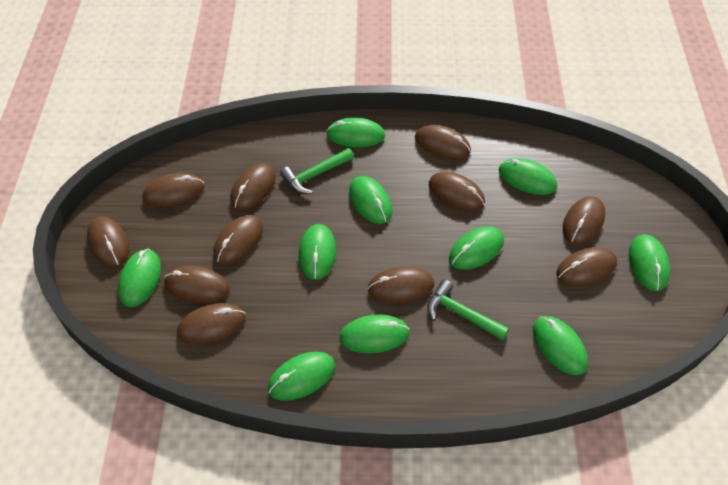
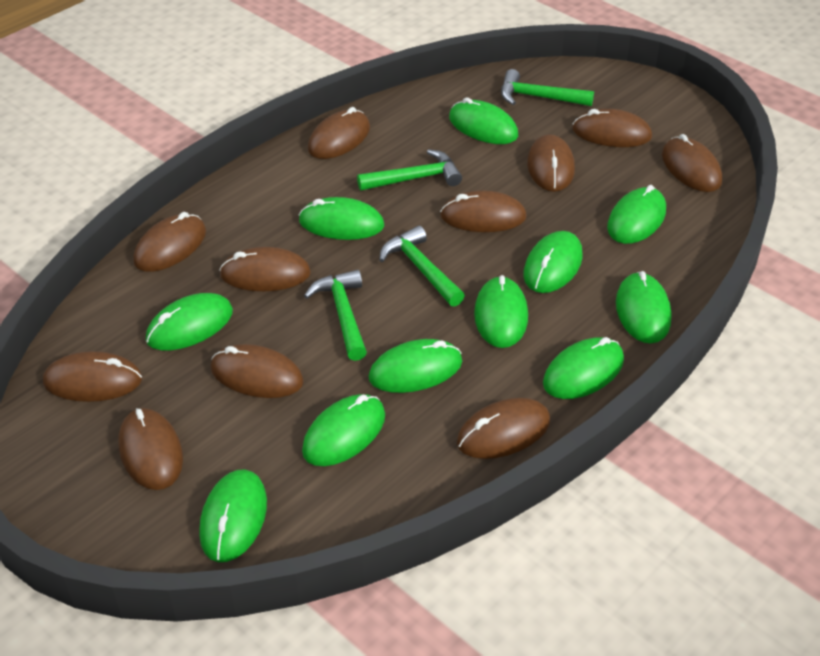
green hammer: [280,148,354,194] [427,280,509,341] = 2 -> [304,270,367,361] [357,149,462,191] [379,226,465,307] [501,69,594,106] = 4
green mouse: [118,249,161,307] [268,352,335,401] [299,224,336,280] [327,117,385,147] [339,314,410,353] [349,176,392,224] [449,226,504,270] [499,158,557,195] [533,316,588,376] [629,234,670,291] = 10 -> [146,293,233,350] [199,470,267,562] [299,197,384,240] [302,394,385,466] [369,339,462,393] [449,97,518,144] [474,275,528,348] [524,231,583,293] [543,337,624,399] [607,185,666,244] [616,271,671,344] = 11

